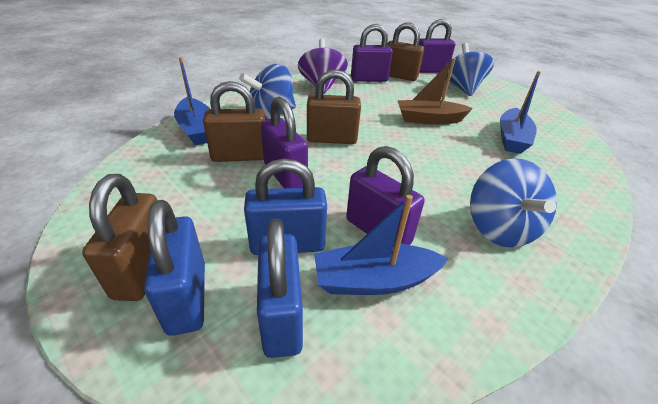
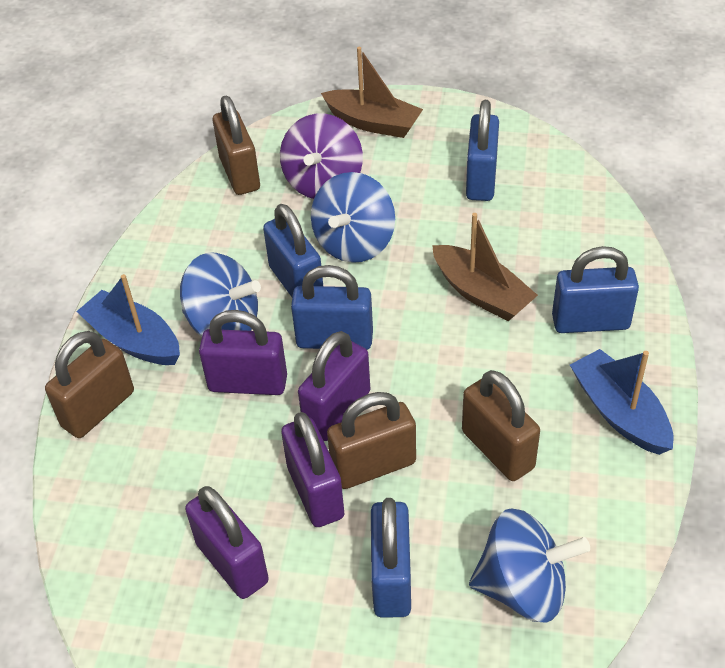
blue boat: [174,57,210,145] [314,195,449,295] [500,71,541,154] = 3 -> [76,274,180,365] [570,349,673,455] = 2
blue padlock: [144,200,205,336] [244,158,327,255] [257,219,303,358] = 3 -> [263,204,323,297] [291,265,373,350] [371,498,411,618] [466,100,499,201] [552,246,639,333] = 5
brown boat: [397,58,473,125] = 1 -> [321,47,423,138] [432,213,538,321] = 2

